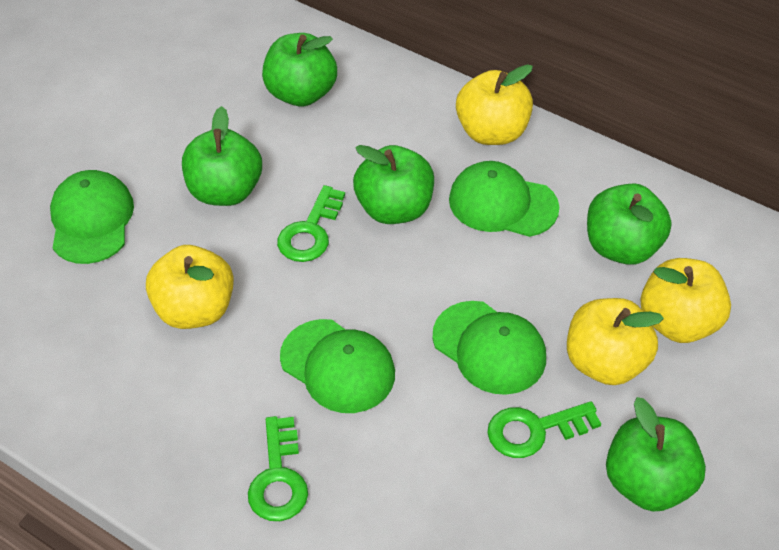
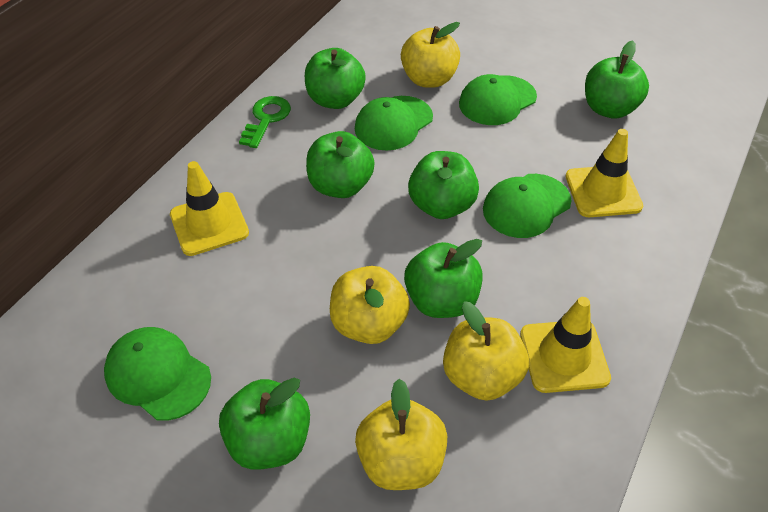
green apple: [182,106,262,206] [262,33,337,106] [353,145,434,224] [587,183,671,265] [606,397,706,512] = 5 -> [219,378,310,470] [305,48,366,109] [306,131,375,198] [404,239,483,318] [408,151,479,219] [585,40,649,119] = 6
green key: [248,416,308,521] [277,185,345,262] [487,401,601,458] = 3 -> [239,96,291,148] = 1
yellow traffic cone: none = 0 -> [170,161,249,256] [520,297,611,393] [565,129,643,217] = 3

